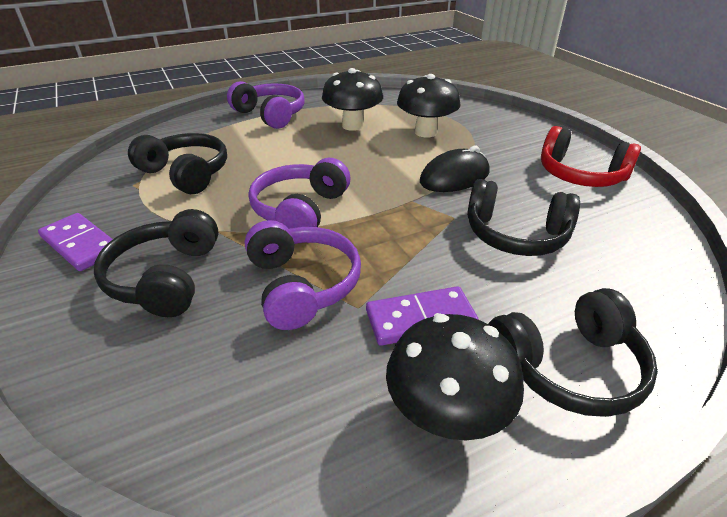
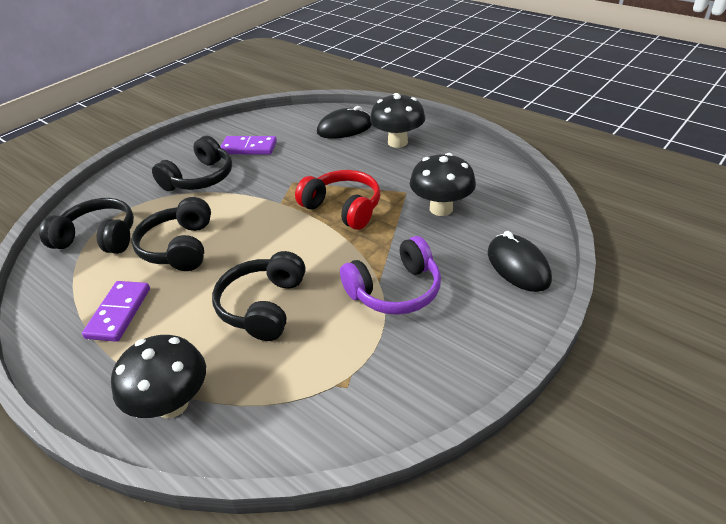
black mouse: [420,145,490,192] = 1 -> [317,106,372,139] [488,231,552,292] = 2
purple headphones: [227,81,305,129] [245,220,361,330] [249,158,350,229] = 3 -> [340,236,441,315] = 1

